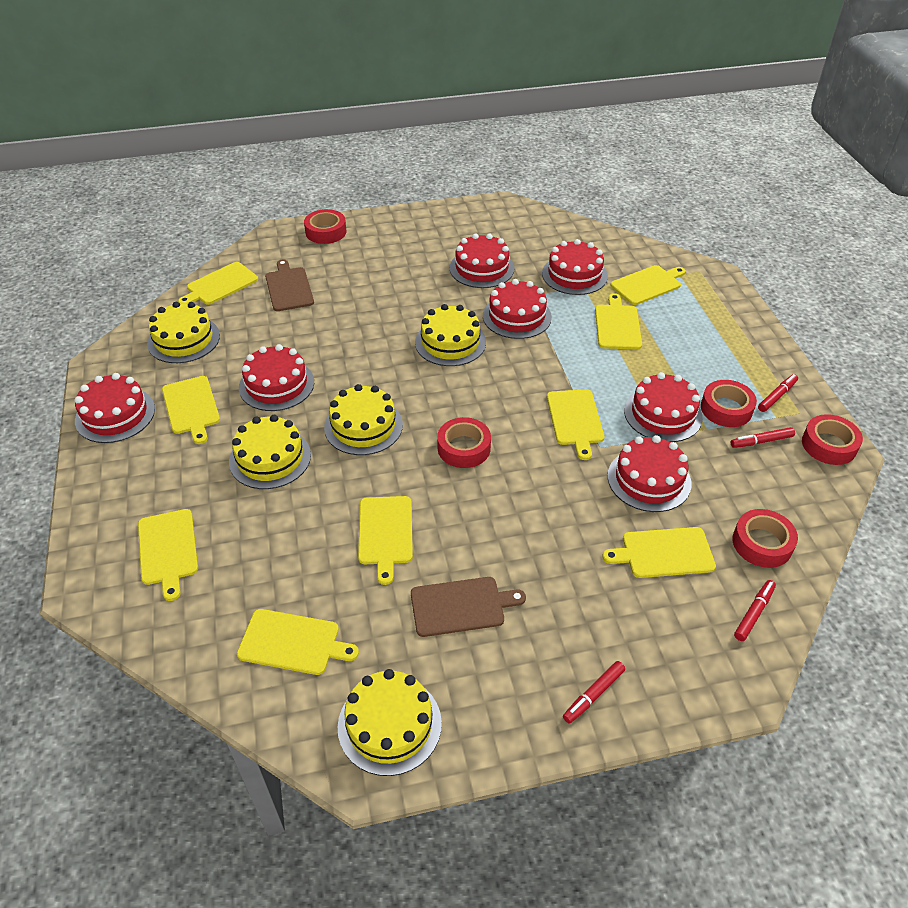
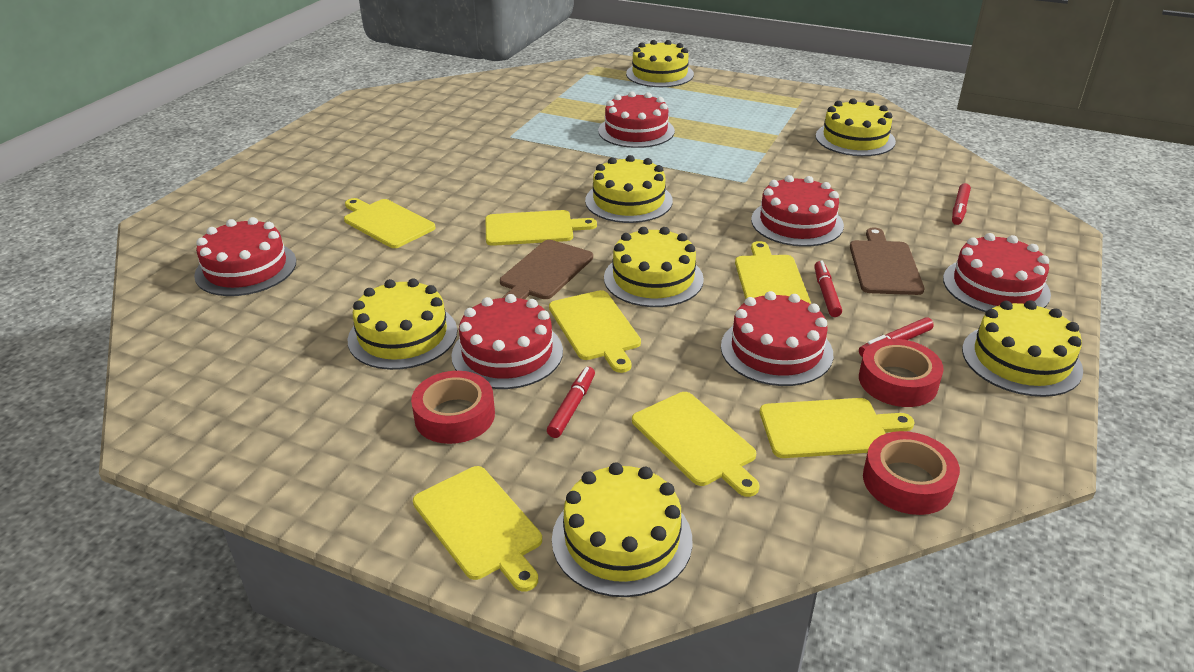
red cake: [74,373,155,443] [239,344,314,411] [450,233,514,288] [483,279,552,339] [542,239,608,295] [607,435,692,512] [624,372,703,442] = 7 -> [194,217,296,296] [451,294,563,389] [598,91,675,148] [721,291,833,386] [751,175,844,247] [943,233,1051,312] = 6
red tape: [304,209,347,244] [437,417,491,468] [701,380,757,427] [732,509,798,568] [802,414,863,465] = 5 -> [411,371,495,444] [859,339,944,407] [863,431,960,515] = 3
yellow cake: [147,302,220,363] [229,415,311,489] [324,384,403,455] [338,669,442,776] [415,304,486,366] = 5 -> [348,278,457,370] [552,463,693,597] [585,155,673,223] [604,227,704,307] [626,40,694,87] [816,98,896,156] [962,300,1083,397] = 7
yellow cutting board: [138,509,198,601] [162,376,220,444] [178,262,258,305] [237,609,359,675] [358,496,413,585] [547,389,604,460] [595,293,642,349] [602,527,716,578] [610,265,686,305] = 9 -> [344,198,435,248] [413,466,542,592] [485,210,597,246] [549,290,641,373] [632,392,759,497] [735,241,811,304] [760,398,915,458] = 7

